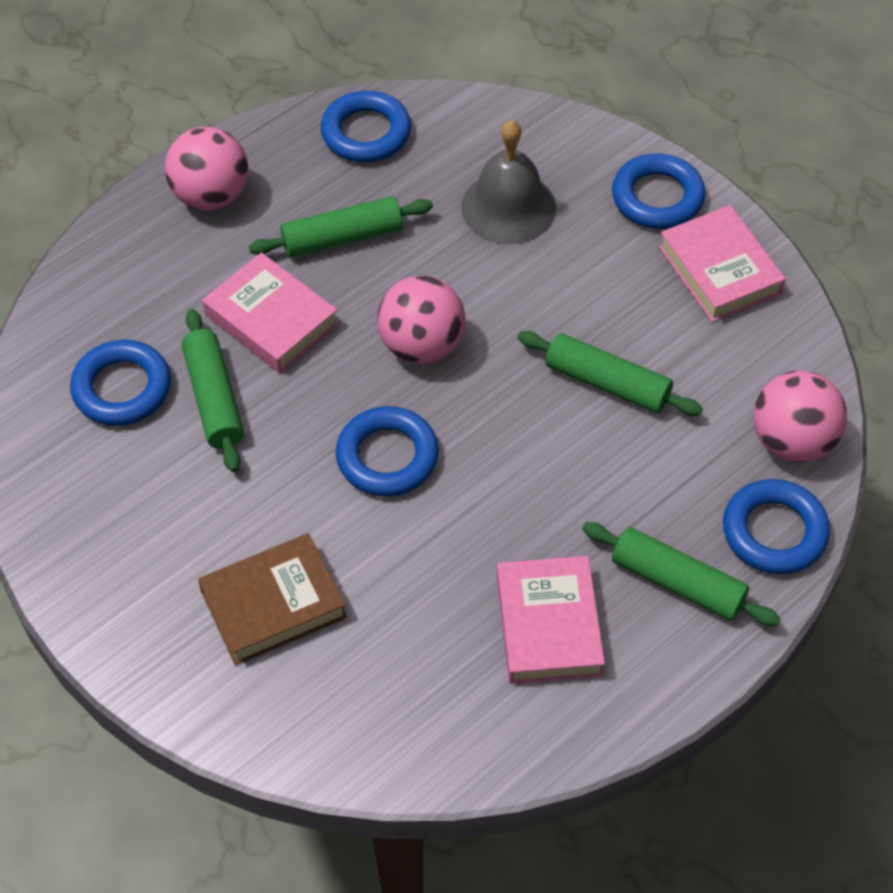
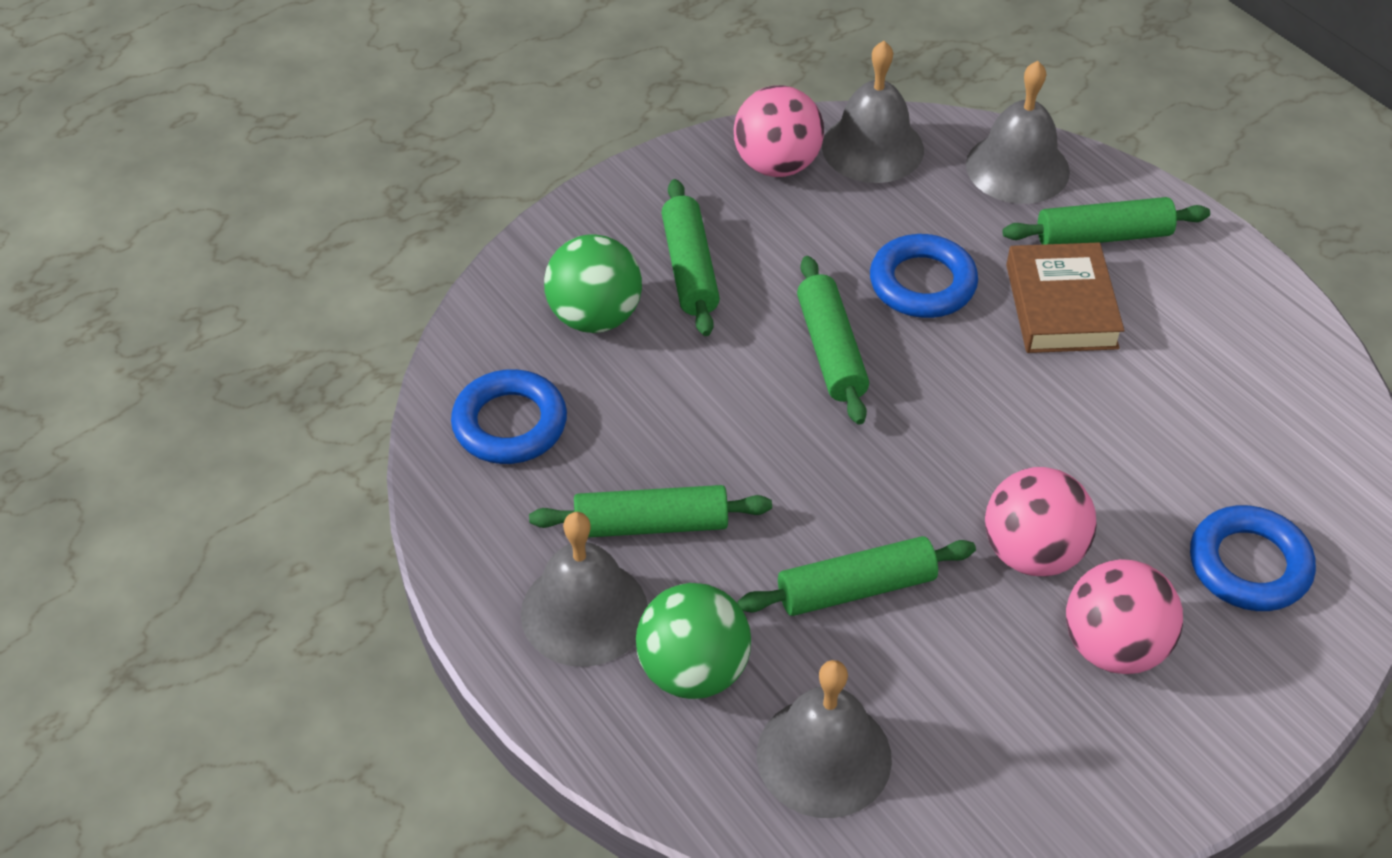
blue ring: [70,340,171,426] [321,91,411,163] [336,406,439,497] [612,154,706,229] [723,479,830,574] = 5 -> [451,369,567,464] [870,234,978,318] [1190,505,1316,611] = 3
green ball: none = 0 -> [544,234,642,333] [636,583,751,699] = 2
green rolling pin: [182,309,244,472] [249,196,433,257] [518,331,703,416] [582,522,781,626] = 4 -> [529,485,772,537] [661,179,720,336] [737,536,976,616] [797,256,869,425] [1003,197,1210,245] = 5
grey bell: [461,120,556,244] = 1 -> [521,512,648,667] [757,660,892,818] [822,41,924,183] [966,61,1070,204] = 4
pink book: [202,252,339,373] [497,556,605,684] [659,205,786,322] = 3 -> none = 0

